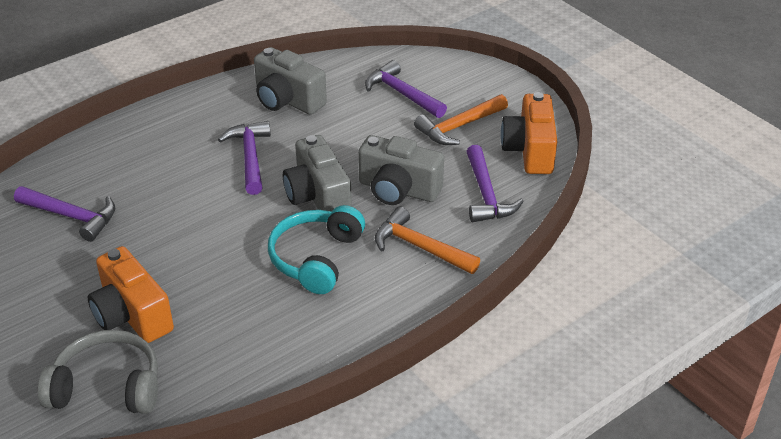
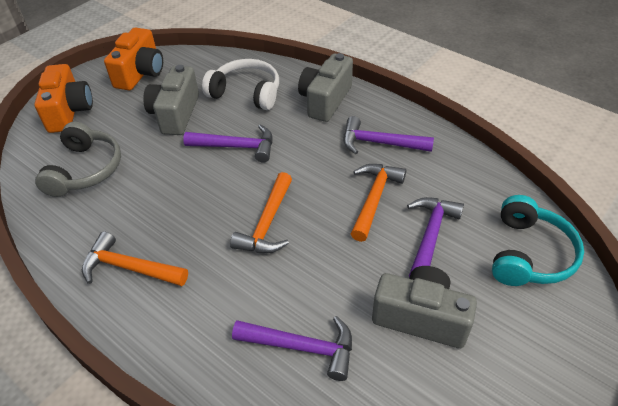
orange hammer: [375,207,480,274] [414,94,508,145] = 2 -> [82,231,188,286] [230,172,292,253] [351,164,406,242] = 3
white headphones: none = 0 -> [202,59,279,110] = 1

